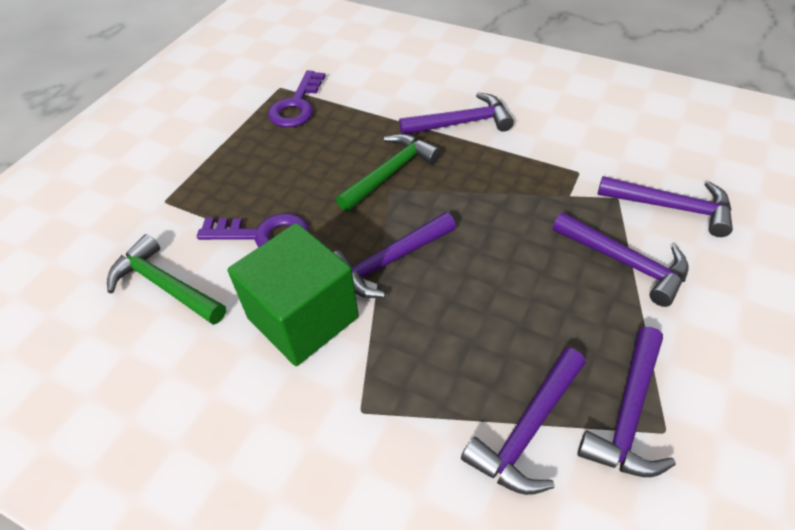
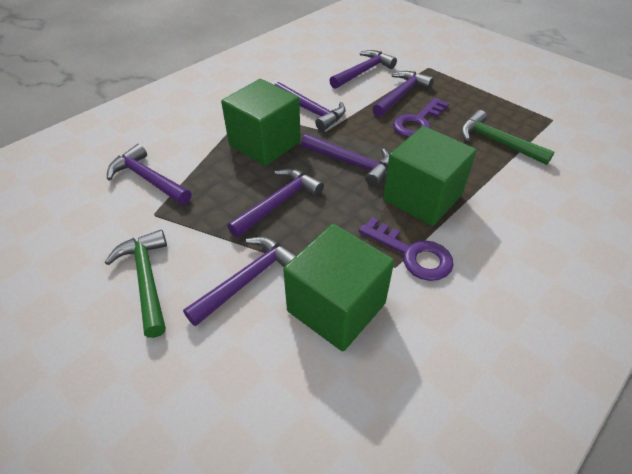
green cube: [228,223,359,366] = 1 -> [221,79,301,166] [283,224,394,352] [383,126,477,226] = 3
purple hammer: [334,212,456,298] [399,93,514,134] [461,348,586,495] [553,212,689,307] [578,327,676,477] [598,176,733,237] = 6 -> [107,144,191,205] [183,237,297,326] [227,168,324,238] [275,82,345,131] [301,134,390,187] [329,50,397,89] [372,71,434,117] = 7

